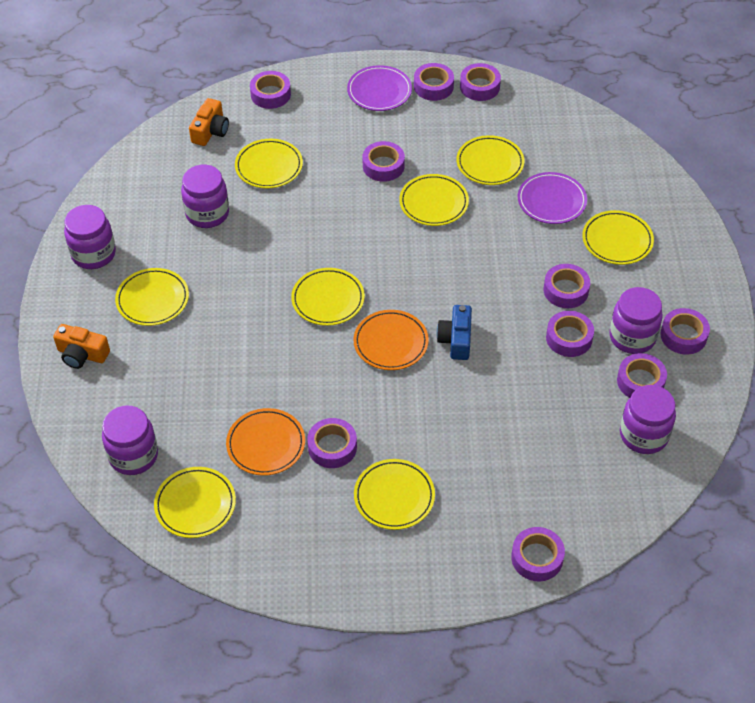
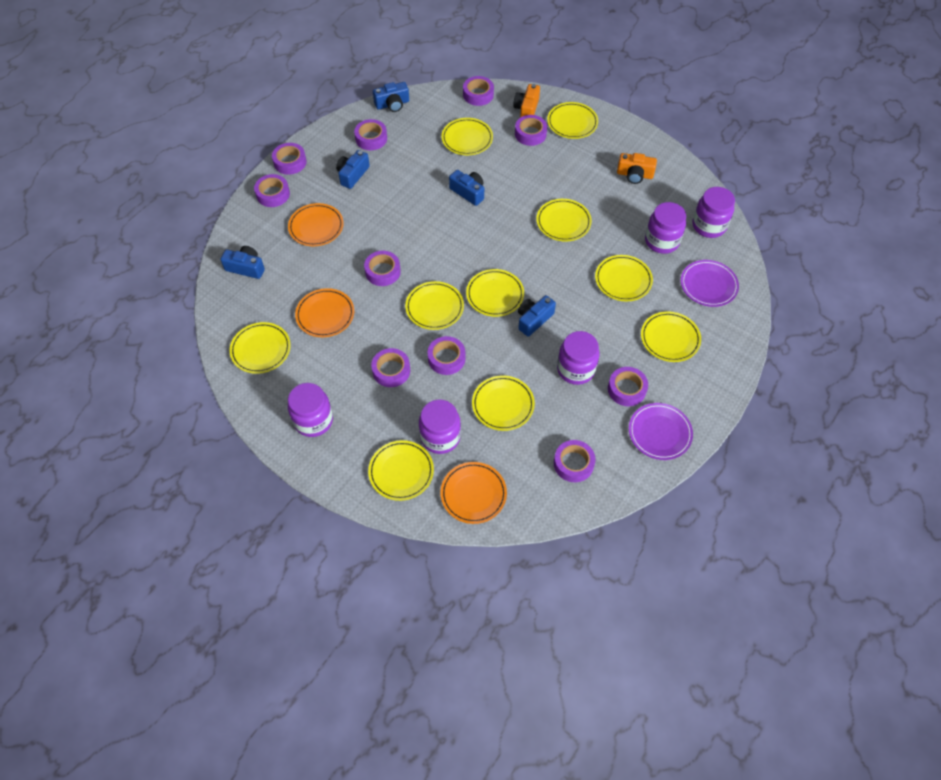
blue camera: [436,305,472,360] = 1 -> [220,246,265,279] [336,150,370,189] [373,82,409,112] [449,170,484,206] [518,295,556,336] = 5
orange plate: [226,408,305,476] [353,310,429,370] = 2 -> [288,203,343,246] [295,288,354,337] [440,462,507,524] = 3
yellow plate: [115,268,189,326] [154,467,236,538] [235,139,303,188] [291,268,365,326] [354,459,435,530] [399,174,469,226] [457,135,524,185] [582,210,654,265] = 8 -> [230,322,291,374] [368,440,434,501] [405,281,464,330] [441,118,493,155] [466,269,524,317] [472,376,535,431] [536,199,592,241] [547,102,598,139] [595,255,653,301] [641,311,701,362] = 10

